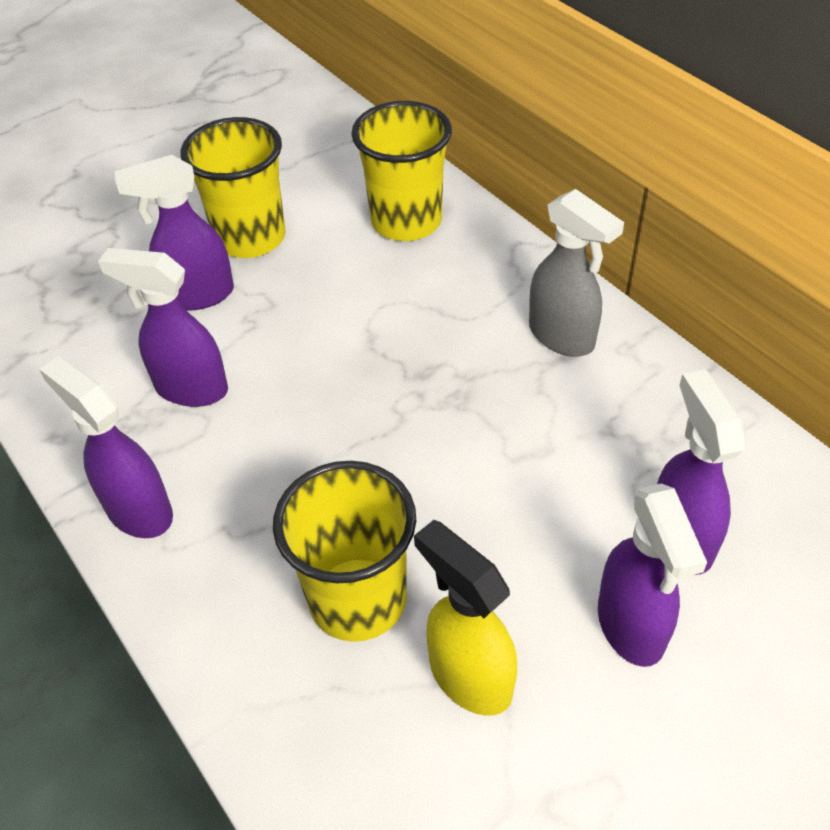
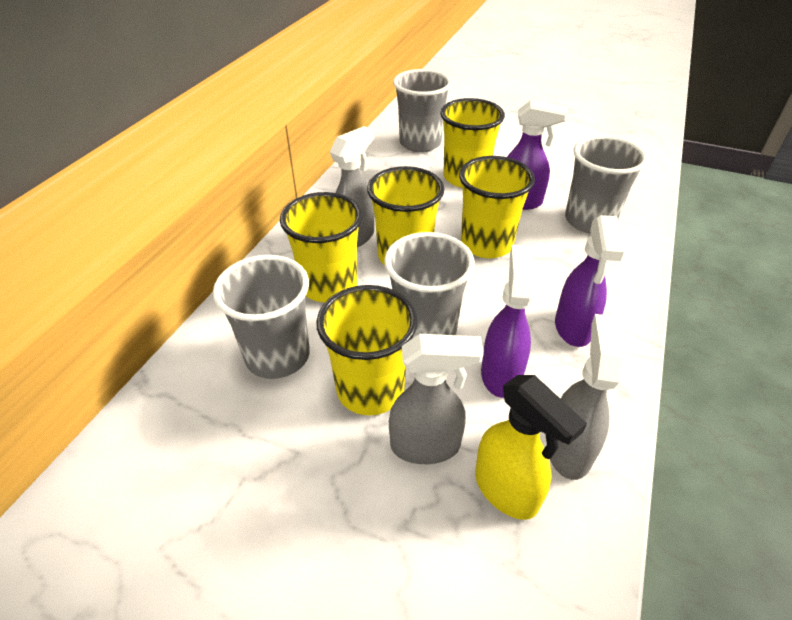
grey cup: none = 0 -> [213,255,310,379] [384,232,475,339] [393,69,452,152] [565,135,647,233] = 4
grey spray bottle: [529,189,624,357] = 1 -> [330,126,375,247] [389,334,484,464] [550,314,625,480] = 3
purple spray bottle: [39,356,173,538] [98,248,228,407] [114,155,234,311] [598,483,707,667] [657,369,746,575] = 5 -> [481,245,535,398] [507,100,568,210] [555,215,624,347] = 3
yellow cup: [181,117,286,258] [273,461,416,642] [351,101,452,241] = 3 -> [280,192,362,303] [316,285,417,415] [367,166,444,265] [440,98,505,188] [459,156,535,258] = 5

